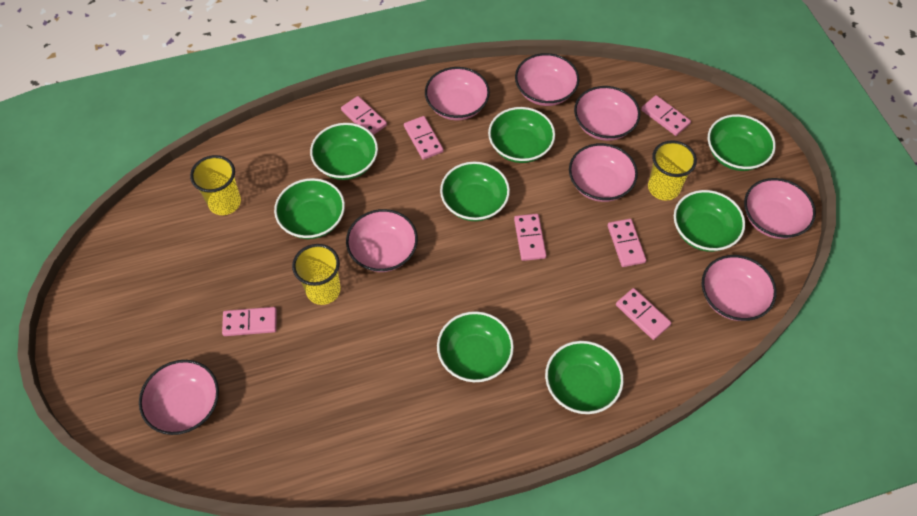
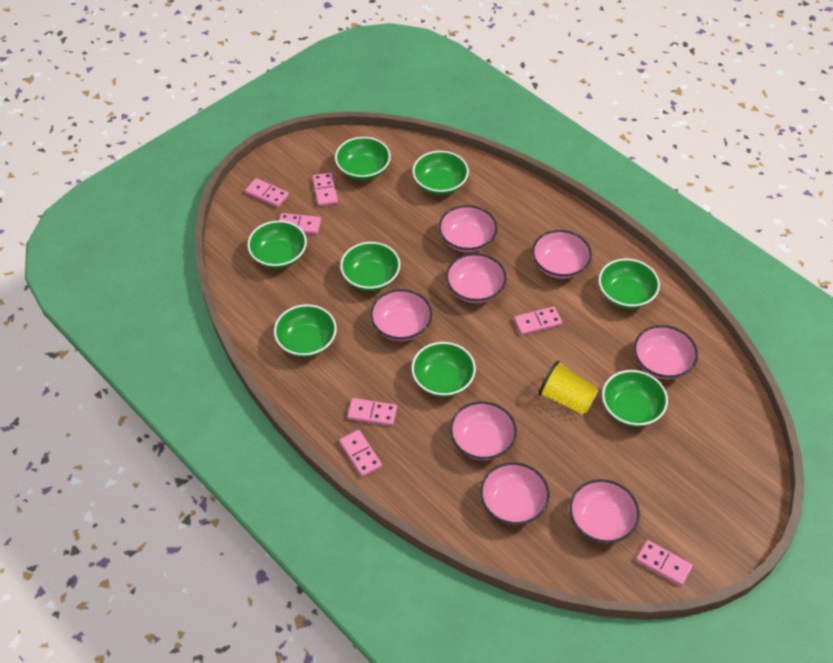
yellow cup: [190,155,241,215] [292,244,341,305] [648,140,697,200] = 3 -> [539,360,598,414] = 1

